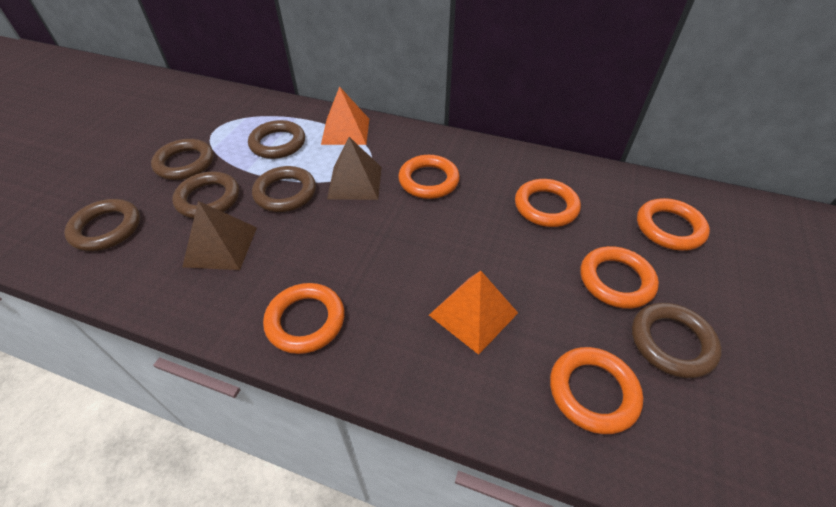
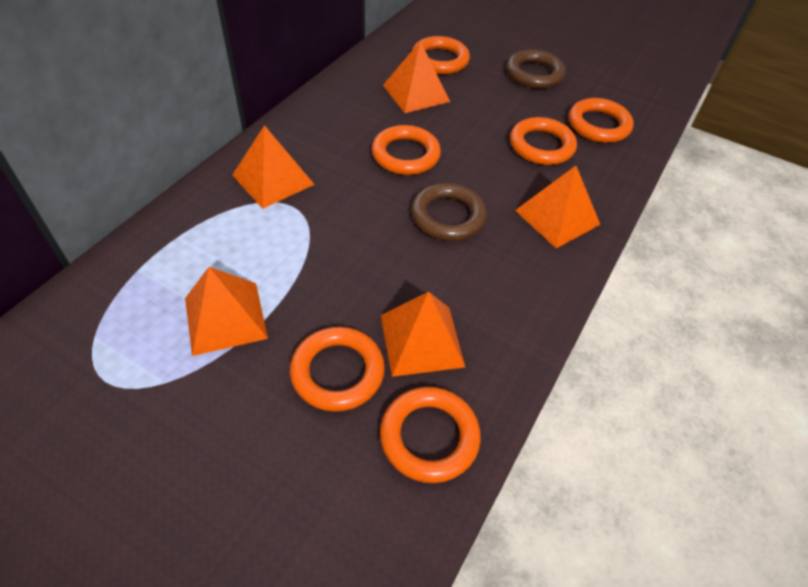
brown pyramid: [182,201,257,270] [327,137,382,200] = 2 -> none = 0
brown ring: [64,199,140,251] [151,139,214,180] [172,172,239,218] [248,120,305,159] [252,166,316,212] [632,303,722,378] = 6 -> [411,183,487,241] [506,49,565,89] = 2
orange pyramid: [321,86,369,145] [429,271,518,355] = 2 -> [185,267,268,356] [232,125,315,209] [381,292,465,377] [383,41,450,113] [515,166,600,248] = 5

